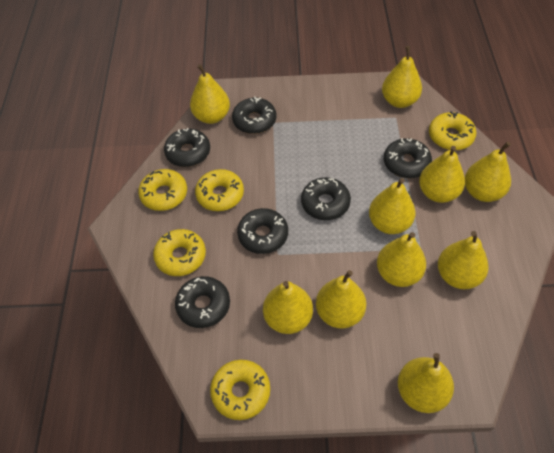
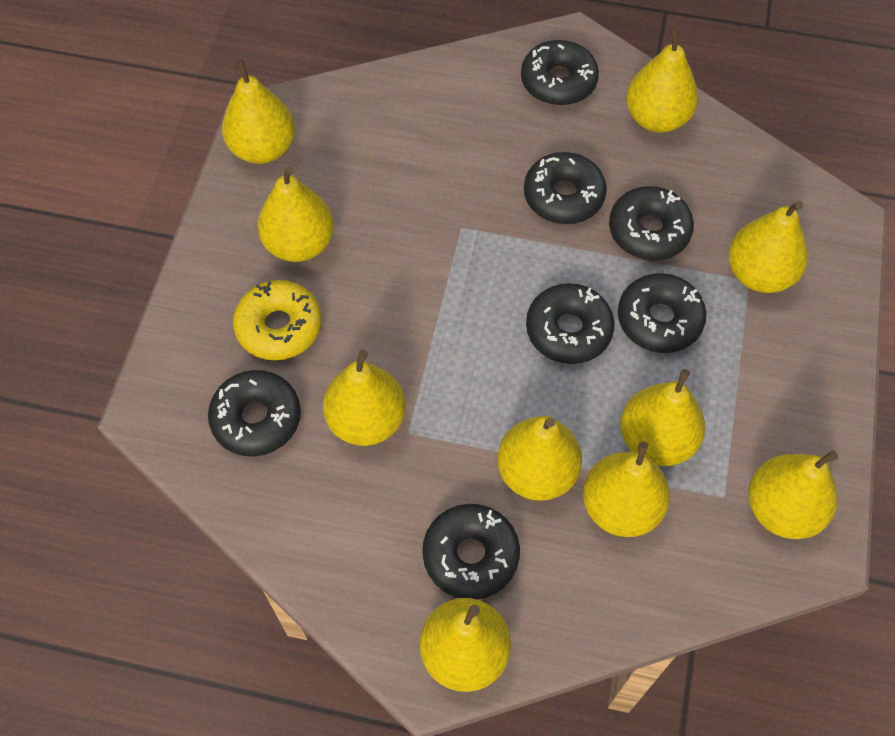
black donut: [164,128,210,167] [175,276,230,328] [232,96,276,134] [237,208,288,254] [301,177,351,220] [384,138,432,178] = 6 -> [208,370,301,456] [422,504,520,600] [521,40,599,106] [524,152,607,224] [526,283,615,364] [609,186,694,260] [618,273,707,353] = 7
yellow donut: [138,169,187,211] [153,229,206,276] [195,169,244,211] [210,360,270,420] [429,111,476,150] = 5 -> [233,280,322,361] = 1

